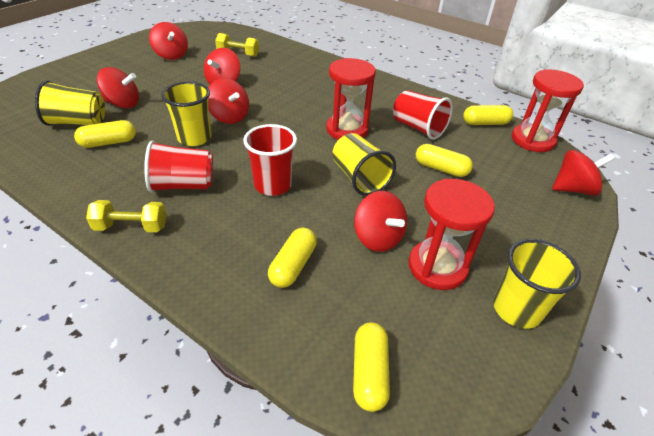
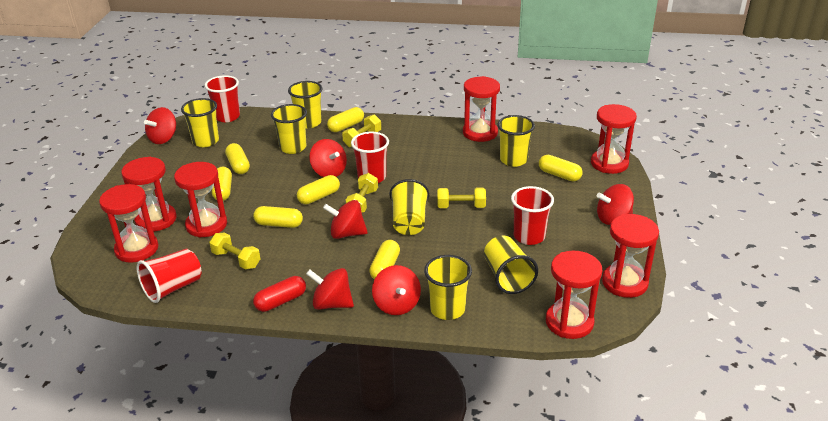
red capsule: none = 0 -> [253,276,306,312] = 1
red cup: [144,140,213,192] [243,124,297,196] [393,90,453,140] = 3 -> [137,249,202,303] [204,75,240,122] [351,132,389,183] [511,186,554,245] = 4
red hourglass: [326,58,376,140] [409,179,495,290] [512,69,584,152] = 3 -> [99,184,158,263] [121,157,177,232] [174,162,227,238] [463,76,500,142] [546,251,602,339] [591,104,637,174] [602,214,659,298] = 7
yellow capsule: [74,120,136,148] [268,228,317,288] [353,322,390,412] [416,144,473,177] [463,105,513,125] = 5 -> [212,167,232,201] [225,143,250,174] [253,206,303,228] [297,175,340,204] [327,107,364,132] [369,240,400,280] [539,155,582,181] = 7
yellow cup: [35,80,105,126] [161,82,211,146] [332,133,396,196] [493,239,581,329] = 4 -> [181,98,219,147] [271,104,307,154] [288,81,323,128] [389,179,429,235] [424,255,472,320] [484,236,538,294] [497,115,535,167] = 7
yellow dumbbell: [86,200,166,232] [215,33,259,57] = 2 -> [209,232,260,270] [342,115,381,147] [345,173,378,213] [437,188,486,208] = 4

